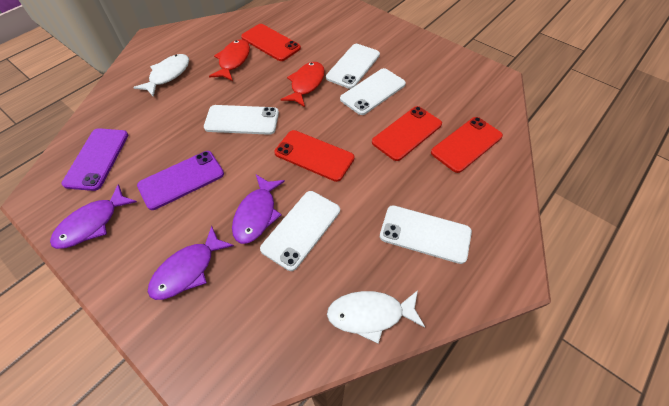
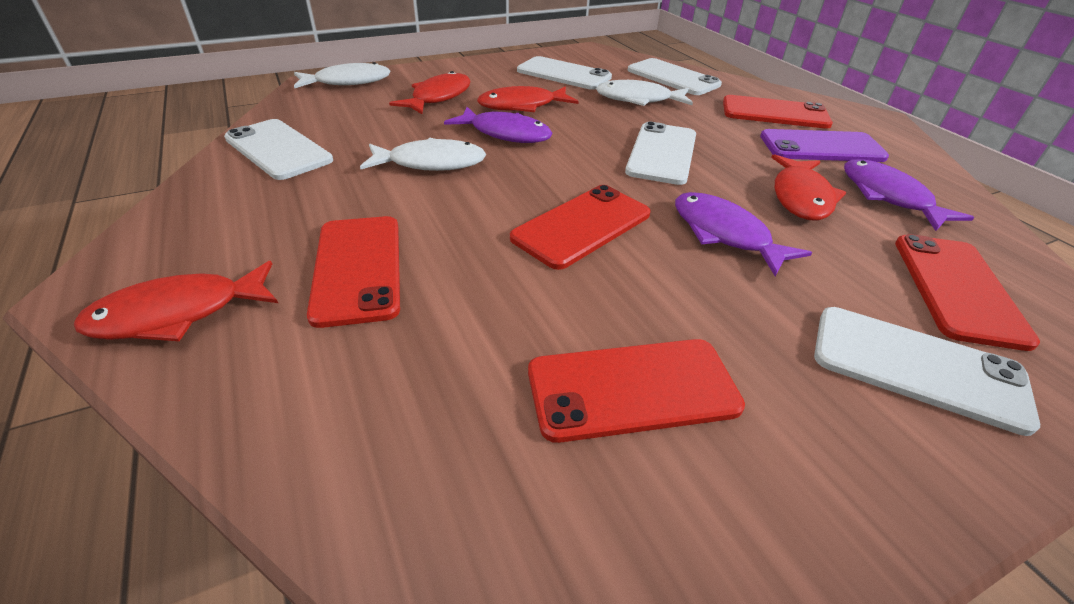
purple phone: [61,128,128,191] [137,151,224,210] = 2 -> [760,129,889,162] = 1
red fish: [209,40,250,81] [281,62,325,107] = 2 -> [74,261,278,341] [389,71,470,114] [477,86,579,112] [771,154,846,220] = 4
red phone: [241,24,301,61] [274,130,354,182] [372,106,442,161] [431,117,503,173] = 4 -> [307,216,400,328] [510,185,651,270] [528,339,745,443] [723,95,833,129] [895,234,1040,351] = 5
white fish: [133,54,189,97] [327,290,425,343] = 2 -> [294,62,391,88] [360,138,486,171] [596,80,693,106] = 3

